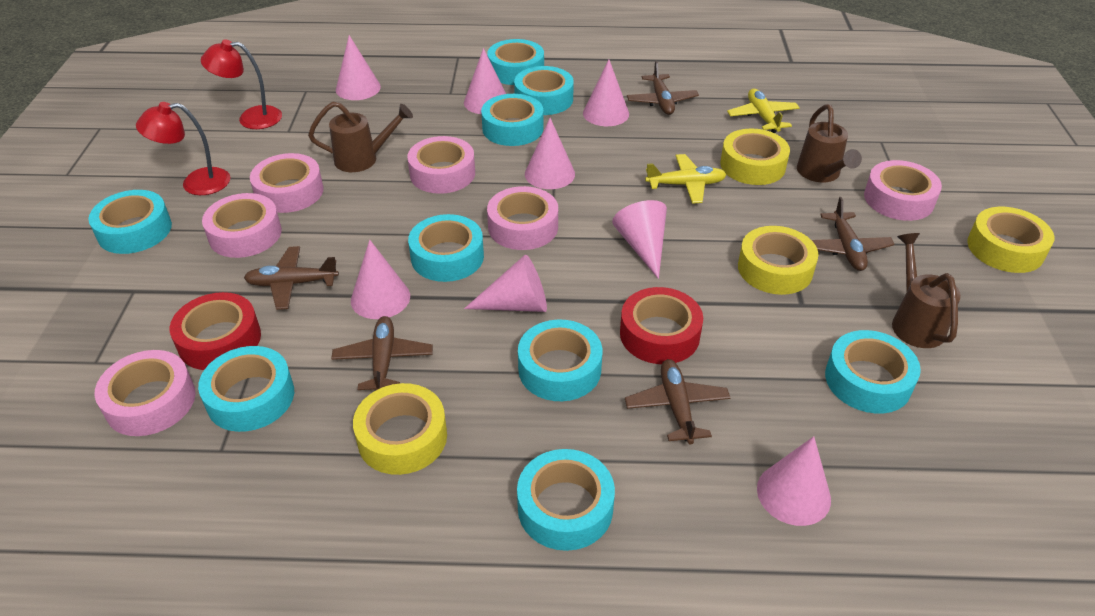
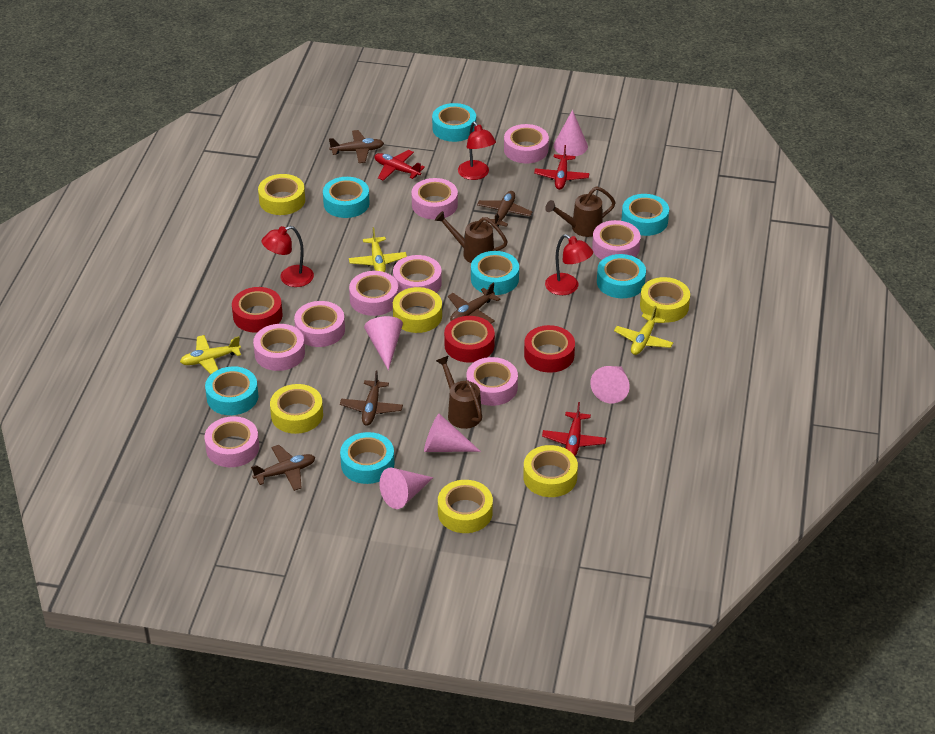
pink cone: [336,35,381,100] [351,240,410,319] [464,48,506,114] [464,254,547,312] [525,118,575,189] [583,60,629,126] [612,200,667,279] [757,436,831,526] = 8 -> [364,316,403,370] [379,468,433,509] [424,414,481,452] [554,110,588,156] [590,366,630,403] = 5
pink tape: [95,350,196,436] [202,193,282,258] [250,153,324,213] [407,136,475,194] [487,186,558,250] [864,160,942,221] = 6 -> [204,416,259,467] [253,324,305,371] [294,301,345,347] [349,271,398,316] [393,255,442,293] [411,178,458,219] [467,357,518,406] [504,124,549,163] [592,220,641,260] = 9
red lamp: [136,102,230,195] [201,39,282,129] = 2 -> [262,226,314,287] [458,121,496,180] [545,234,593,295] = 3
red plane: none = 0 -> [375,150,425,181] [534,145,589,190] [542,402,606,456] = 3
red tape: [170,292,261,370] [620,287,703,364] = 2 -> [232,287,282,333] [444,316,495,363] [524,325,575,373] = 3
turquoise tape: [88,190,172,254] [198,346,294,432] [408,214,484,282] [481,94,544,146] [487,39,544,85] [514,66,574,115] [517,449,615,551] [518,320,602,401] [825,330,921,414] = 9 -> [205,366,258,415] [323,177,370,218] [340,432,395,484] [432,103,476,142] [471,251,519,295] [597,254,646,298] [622,194,669,236] = 7
yellow plane: [645,154,726,204] [727,89,800,133] = 2 -> [180,335,241,374] [349,227,407,272] [614,306,673,355] = 3
yellow tape: [353,383,447,475] [720,128,790,185] [738,226,818,295] [967,207,1054,273] = 4 -> [258,174,305,215] [270,384,323,434] [393,287,442,333] [438,480,493,533] [523,445,578,497] [640,277,690,322] = 6

